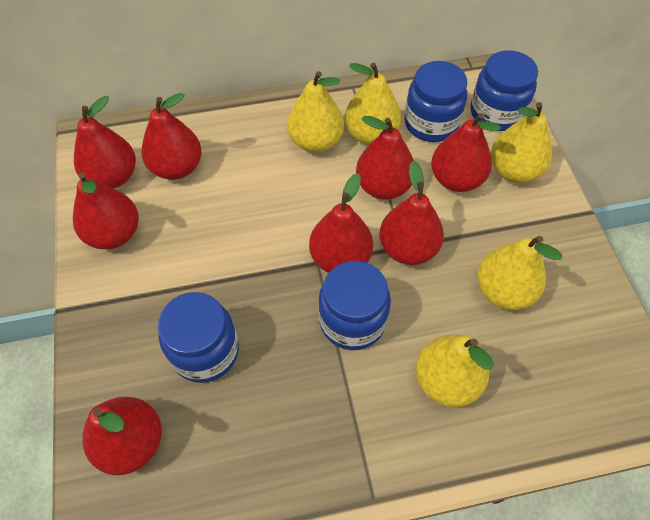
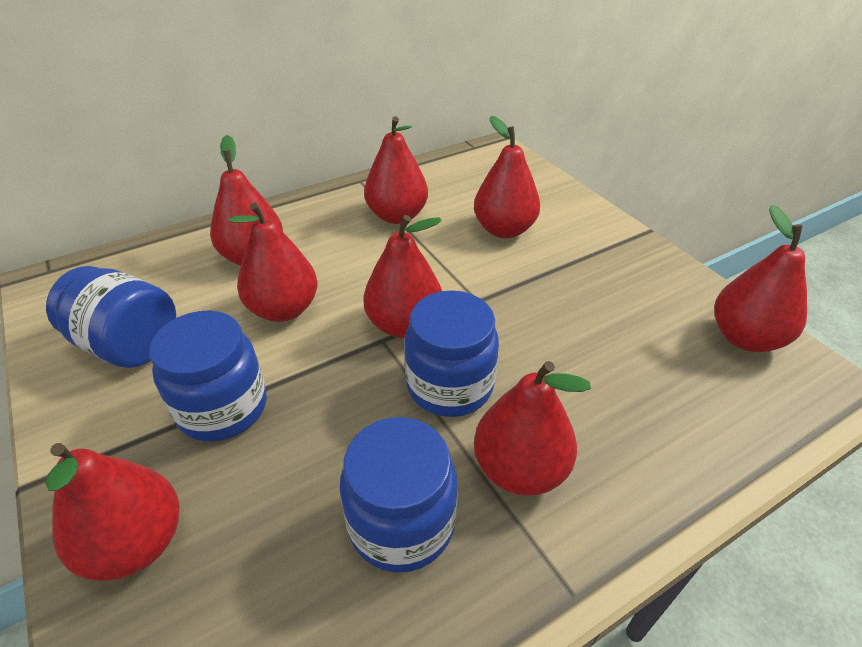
yellow pear: [287,71,344,152] [345,62,401,145] [416,335,494,407] [477,236,562,310] [491,102,552,183] = 5 -> none = 0

